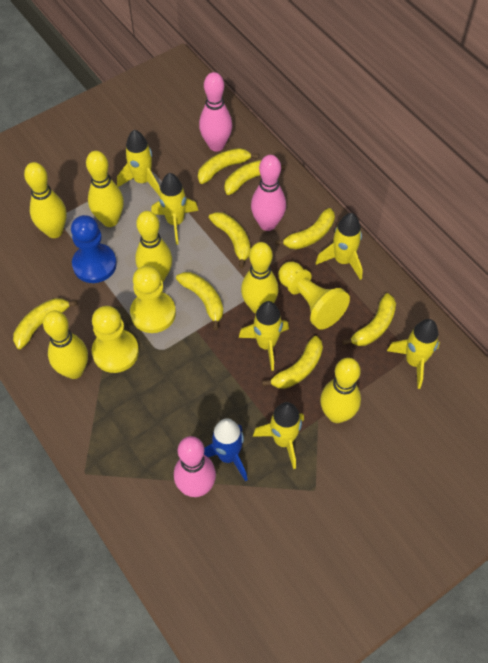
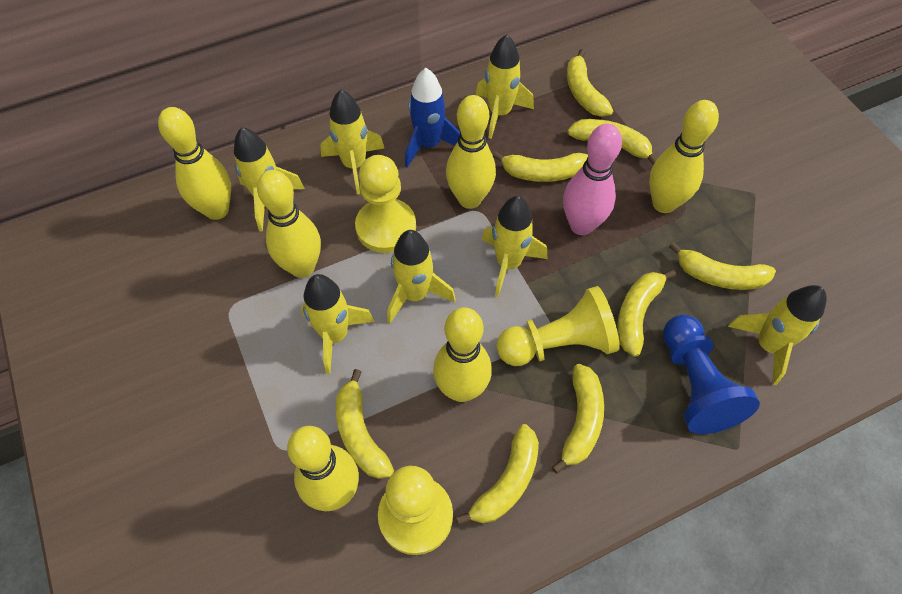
pink bowling pin: [174,436,216,497] [199,72,232,152] [251,155,286,231] = 3 -> [563,124,622,235] = 1
yellow rocket: [117,130,160,196] [151,173,198,245] [239,301,289,371] [253,402,304,469] [316,213,363,280] [387,319,440,389] = 6 -> [234,127,305,232] [301,274,375,374] [320,90,385,194] [387,230,456,324] [476,34,534,139] [481,196,547,297] [728,285,827,385] = 7

